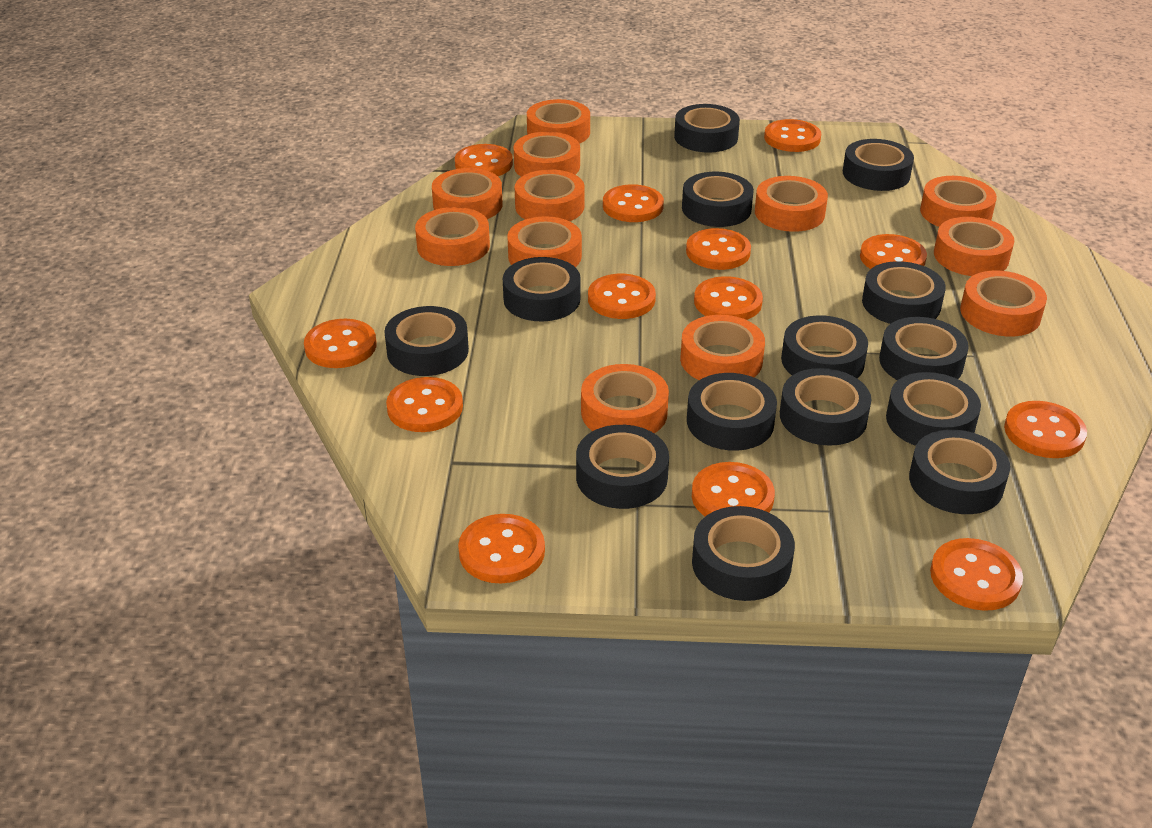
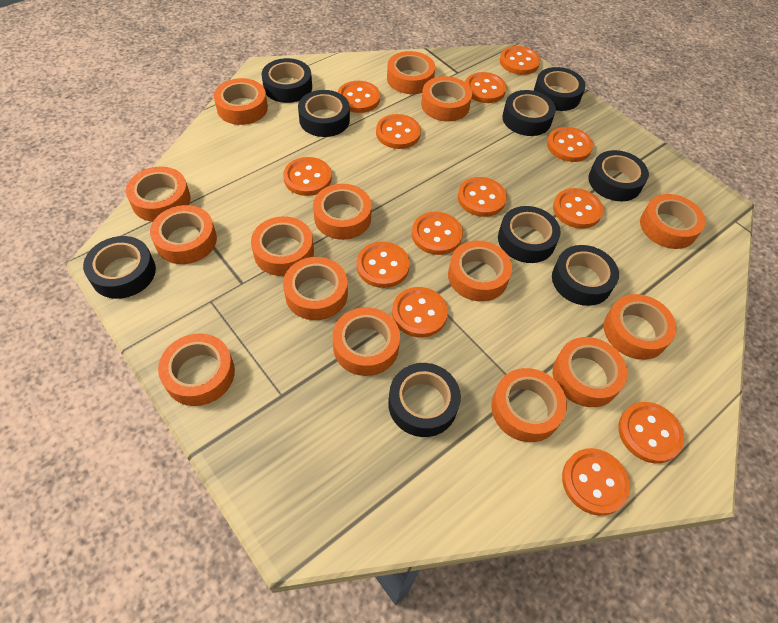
black tape: [384,306,469,376] [503,257,581,322] [576,425,669,509] [674,104,740,153] [682,172,754,227] [687,373,777,451] [692,506,795,601] [780,368,871,446] [781,315,868,378] [843,139,914,191] [862,261,946,324] [879,317,969,380] [886,372,981,446] [909,430,1010,514] = 14 -> [83,236,156,299] [262,58,312,103] [298,90,350,137] [388,363,461,437] [498,206,561,263] [502,90,556,136] [534,67,586,111] [552,245,619,306] [588,150,649,201] = 9
orange tape: [415,207,490,266] [432,168,502,219] [507,216,582,267] [514,131,580,177] [515,169,585,221] [527,99,590,144] [581,364,669,433] [680,315,765,380] [755,176,828,232] [920,176,997,227] [934,217,1014,276] [960,271,1047,336] = 12 -> [126,167,190,222] [150,205,217,264] [158,333,235,406] [214,78,268,125] [251,216,314,276] [283,257,348,320] [313,184,372,240] [333,307,400,376] [387,51,435,94] [421,76,472,121] [448,241,512,302] [491,368,567,442] [553,337,628,407] [604,294,677,360] [640,194,706,249] = 15

